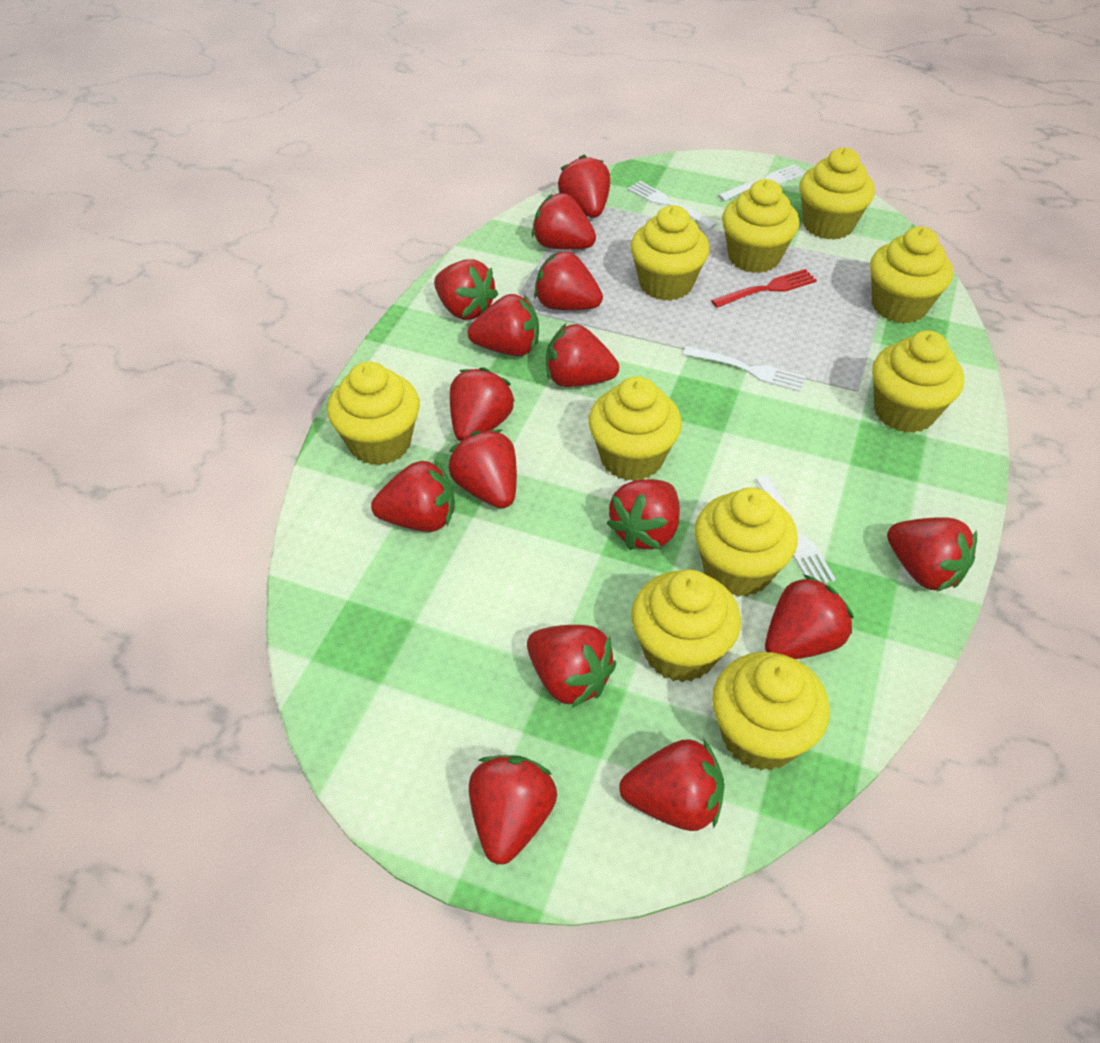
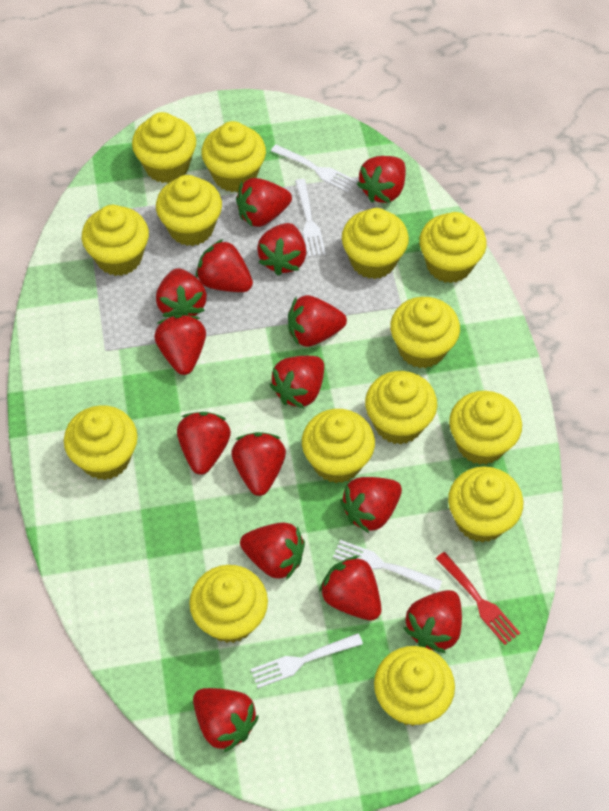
yellow cupcake: [327,361,420,465] [588,376,682,481] [630,205,710,301] [631,569,741,682] [694,487,798,597] [712,652,830,771] [722,179,800,273] [799,148,875,240] [870,227,953,324] [872,330,964,433] = 10 -> [64,405,138,480] [82,205,149,276] [132,112,196,183] [156,175,222,246] [189,565,268,643] [201,121,266,192] [302,409,375,483] [342,208,409,279] [365,371,437,445] [374,646,455,726] [390,297,460,369] [419,212,487,283] [448,466,523,543] [449,391,522,465] = 14

